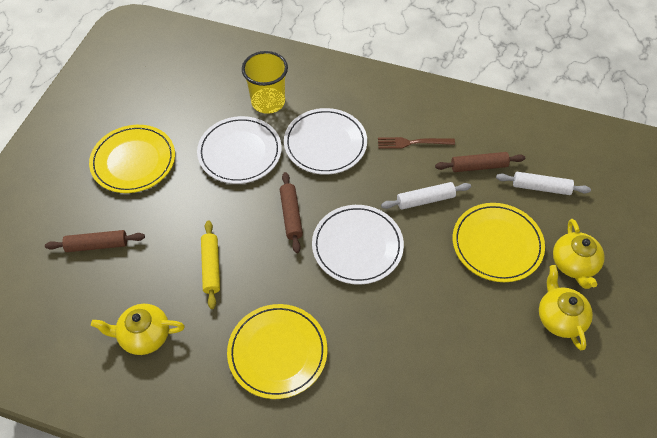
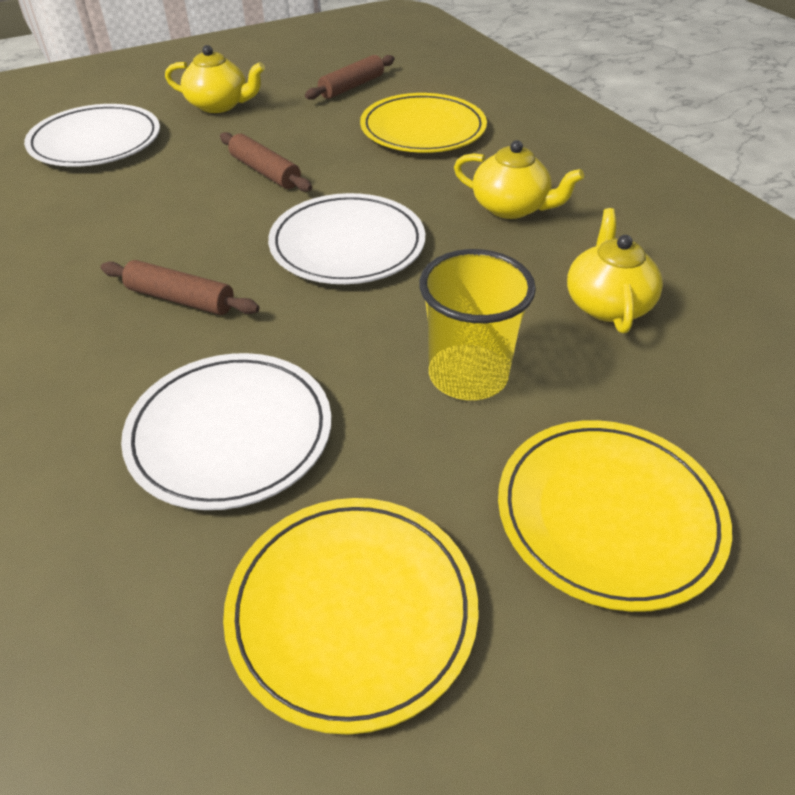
brown fork: [378,137,455,149] = 1 -> none = 0
white rolling pin: [381,182,471,210] [496,172,591,195] = 2 -> none = 0
yellow rolling pin: [201,220,220,309] = 1 -> none = 0

